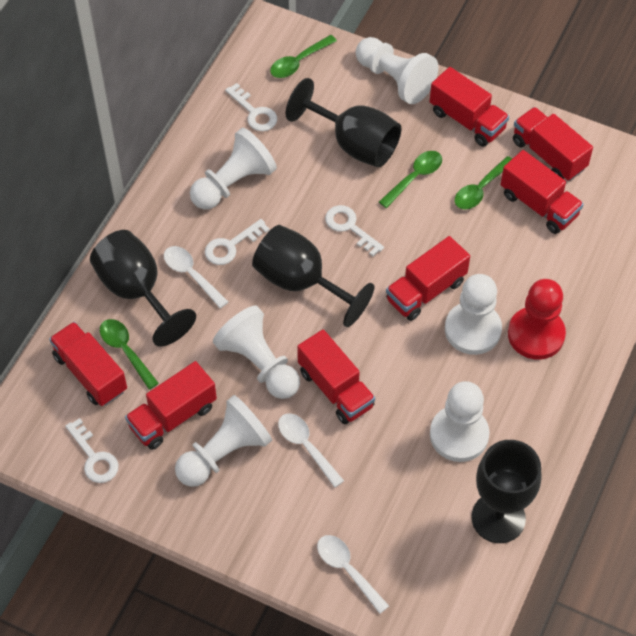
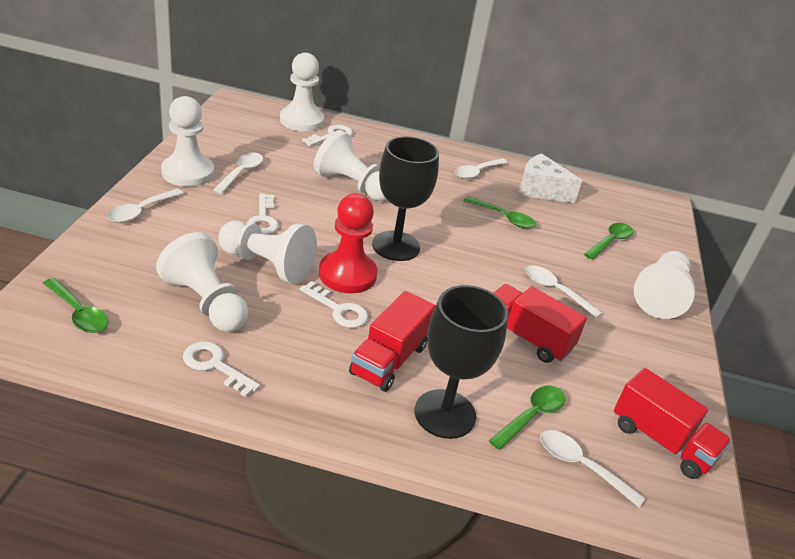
black goblet: [90,230,196,347] [252,225,375,327] [286,78,401,167] [471,440,542,543] = 4 -> [372,136,439,261] [415,285,508,439] = 2
red truck: [49,322,127,406] [125,361,217,450] [297,330,375,424] [386,236,470,321] [430,67,509,147] [501,150,584,234] [513,107,593,181] = 7 -> [349,291,436,392] [494,284,587,363] [614,368,731,479] = 3
white cheese: none = 0 -> [519,153,582,203] = 1
white spoon: [164,246,228,309] [278,413,344,488] [317,535,389,614] = 3 -> [107,189,184,223] [213,153,263,194] [455,158,508,179] [526,265,602,318] [540,430,645,507] = 5

